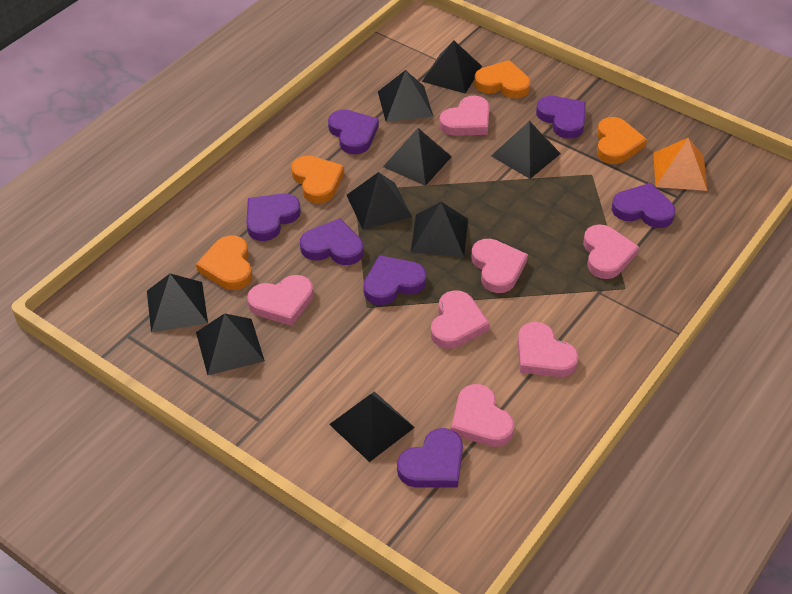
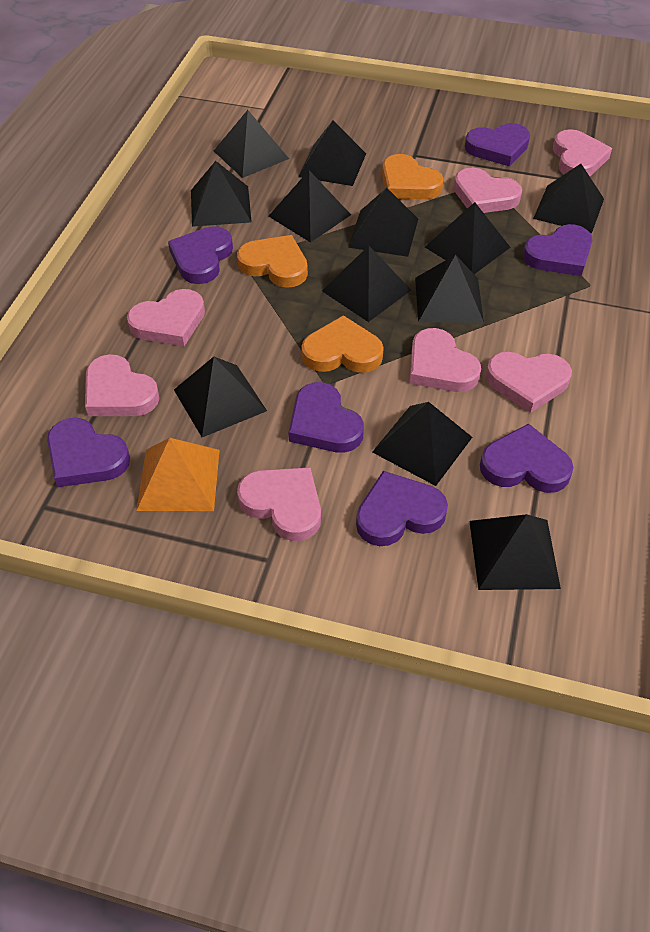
black pyramid: [147,273,208,333] [196,313,265,375] [329,391,415,462] [347,172,412,230] [378,70,433,122] [383,128,452,186] [410,202,468,257] [422,40,482,94] [491,121,561,179] = 9 -> [174,357,267,437] [191,161,252,227] [214,110,289,178] [269,171,351,243] [298,121,366,186] [322,246,411,322] [348,188,418,257] [372,402,472,486] [415,255,484,323] [425,202,511,274] [469,514,561,590] [533,164,604,233] = 12
orange heart: [196,235,252,290] [291,156,344,203] [474,60,530,98] [597,117,647,164] = 4 -> [237,235,308,288] [302,315,384,373] [382,154,444,199] = 3

